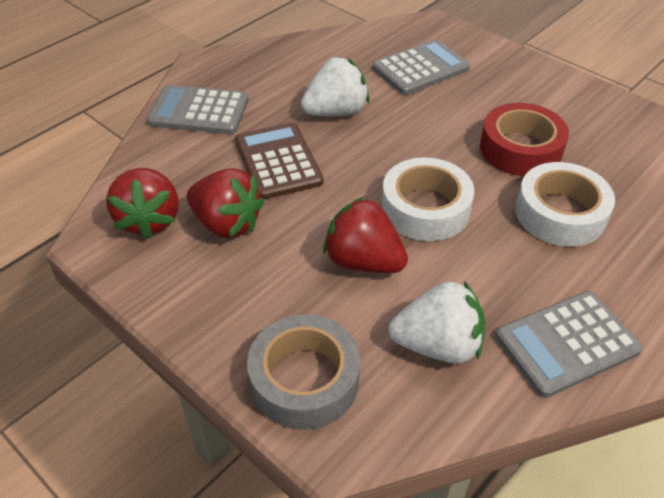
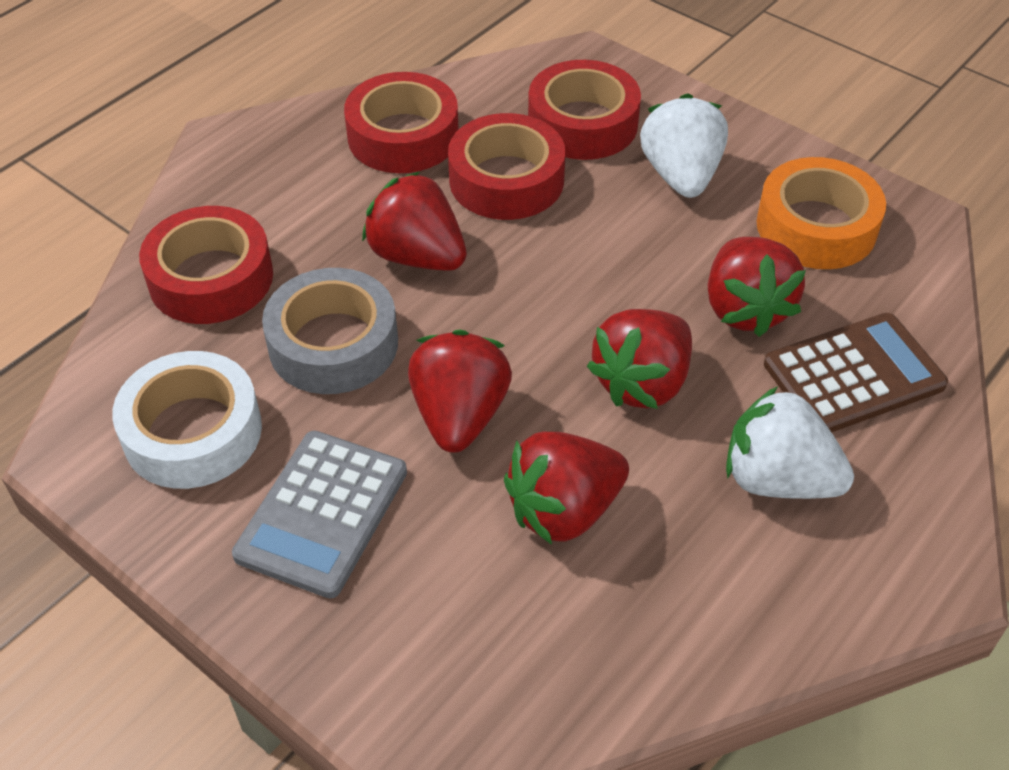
grey calculator: [147,85,249,134] [373,39,470,95] [495,291,643,398] = 3 -> [232,431,407,598] = 1
orange tape: none = 0 -> [756,157,886,269] = 1
red strawberry: [106,168,178,239] [187,168,264,238] [323,197,408,273] = 3 -> [362,172,467,271] [408,329,512,453] [504,432,629,545] [587,309,692,409] [708,237,806,337] = 5
red tape: [480,103,569,176] = 1 -> [139,206,273,324] [344,72,459,173] [448,113,565,220] [528,60,641,160] = 4
white tape: [382,157,474,241] [515,162,615,246] = 2 -> [112,351,262,489] = 1

